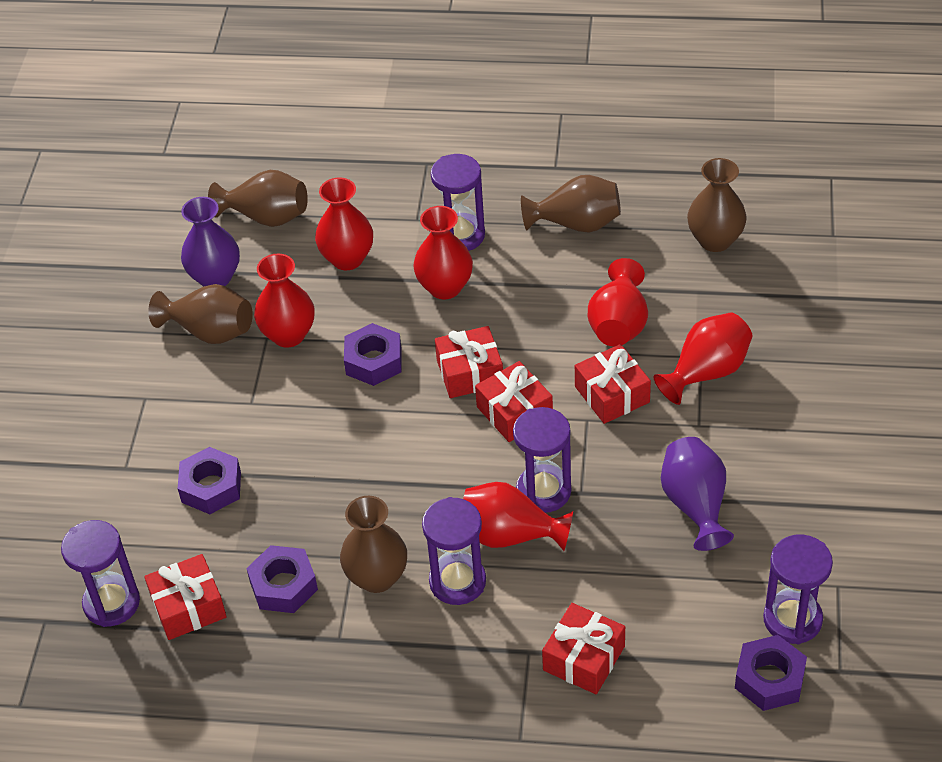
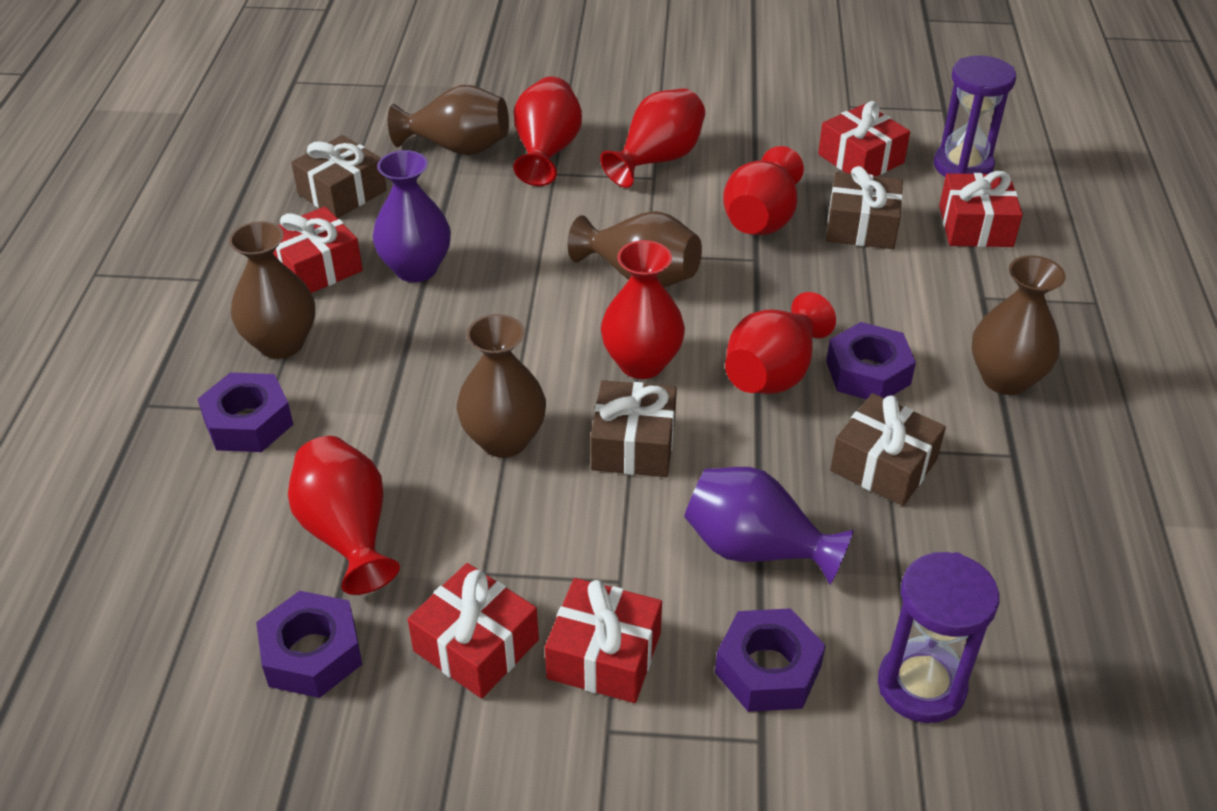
brown gift: none = 0 -> [291,135,387,218] [590,380,677,477] [826,166,903,249] [830,393,946,506] = 4
purple hourglass: [61,520,140,627] [422,497,486,605] [431,154,485,251] [513,407,571,513] [763,535,833,644] = 5 -> [878,552,999,723] [934,55,1016,177] = 2

